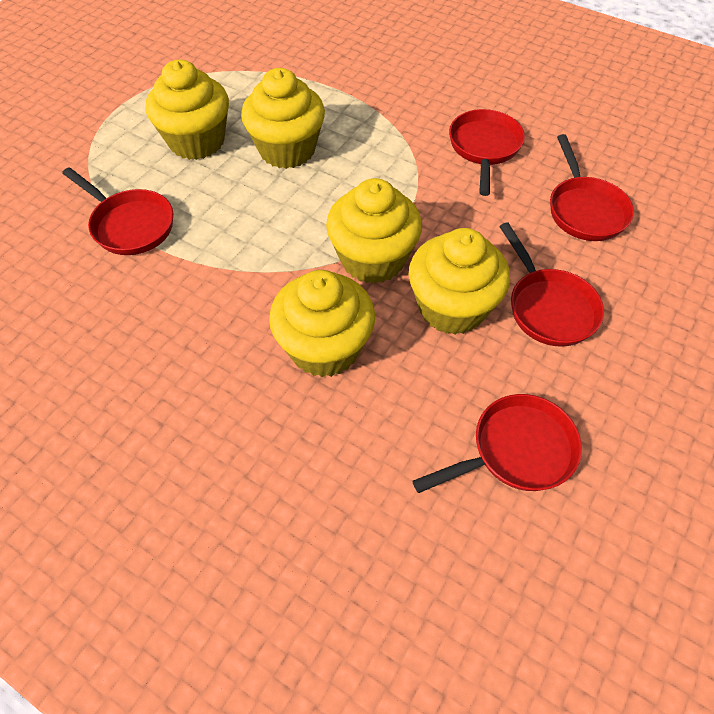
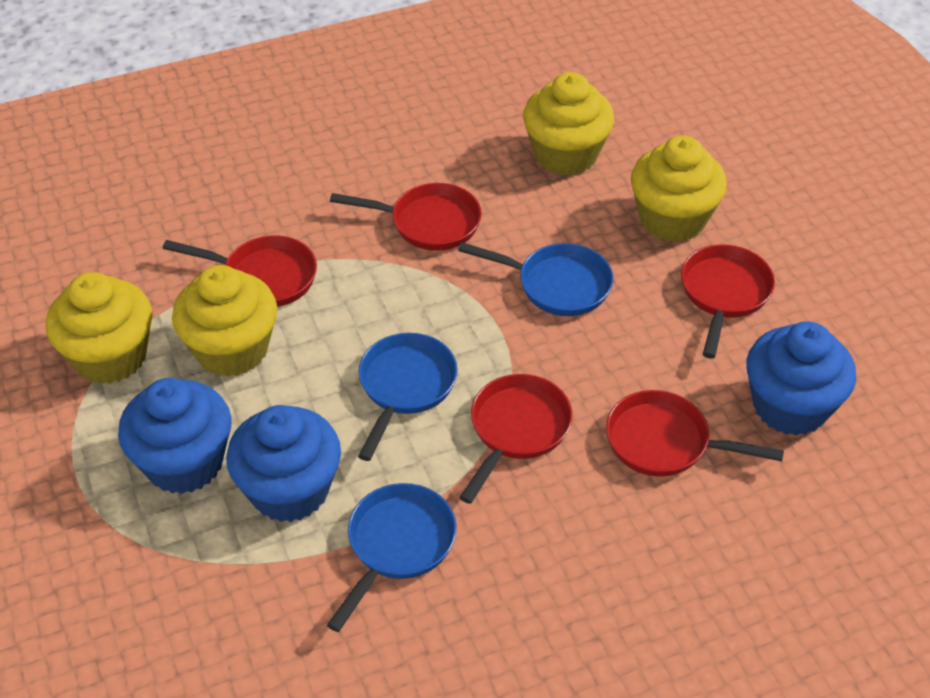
blue cupcake: none = 0 -> [118,378,231,494] [226,405,341,522] [747,321,856,436] = 3
blue pan: none = 0 -> [327,483,457,632] [358,333,458,461] [458,242,613,316] = 3
yellow cupcake: [146,59,229,160] [241,68,325,169] [269,270,375,377] [326,178,422,284] [409,228,510,335] = 5 -> [46,272,152,384] [172,265,277,377] [523,72,614,176] [631,136,727,242] = 4

